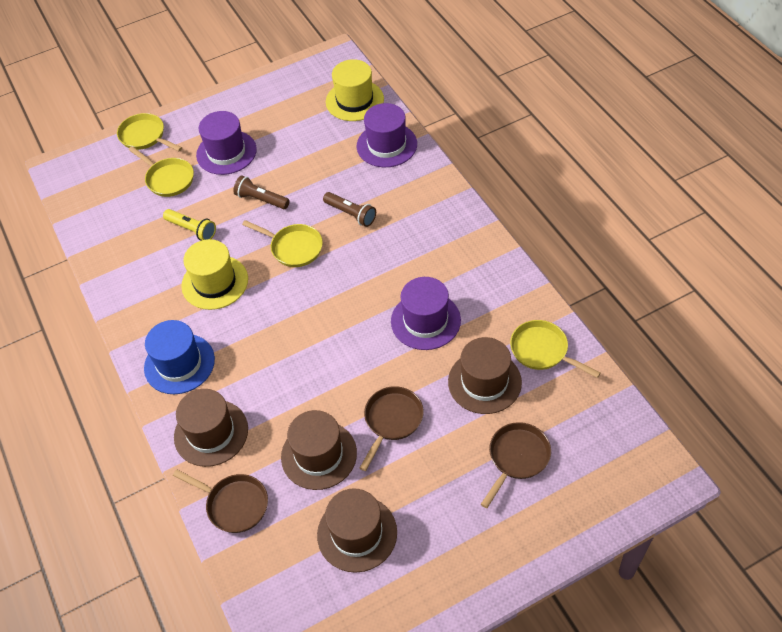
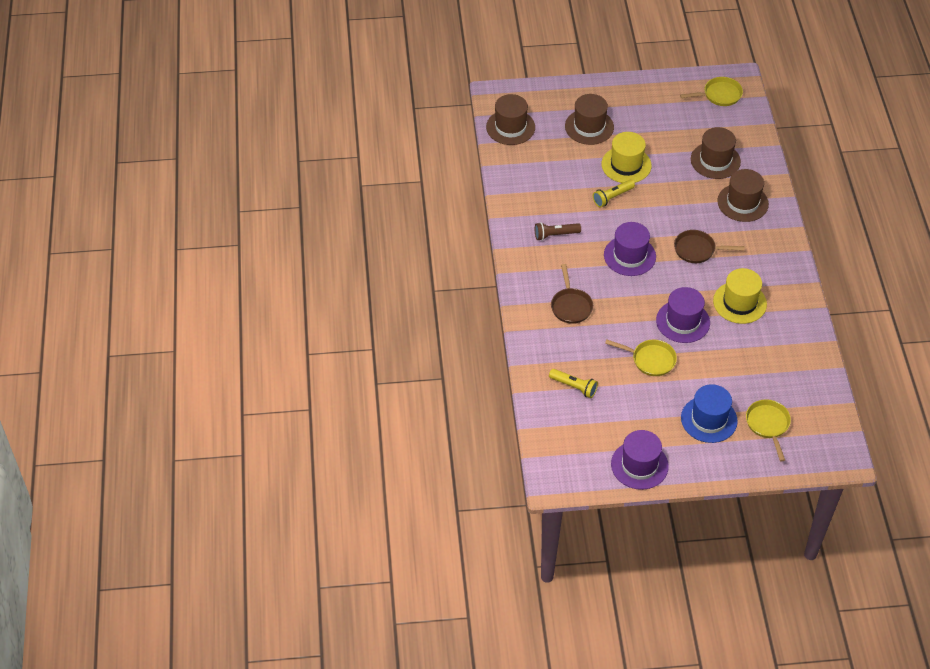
brown flashlight: [233,176,290,209] [323,192,376,227] = 2 -> [535,222,581,241] = 1
brown pan: [173,470,268,533] [360,386,424,471] [481,422,551,508] = 3 -> [551,264,593,324] [674,230,744,263] = 2
yellow flashlight: [163,209,216,240] = 1 -> [549,369,598,398] [593,180,635,207] = 2
yellow pan: [117,113,182,151] [128,146,194,197] [242,220,323,267] [510,320,601,378] = 4 -> [605,339,677,376] [680,77,743,106] [746,399,791,461] = 3

